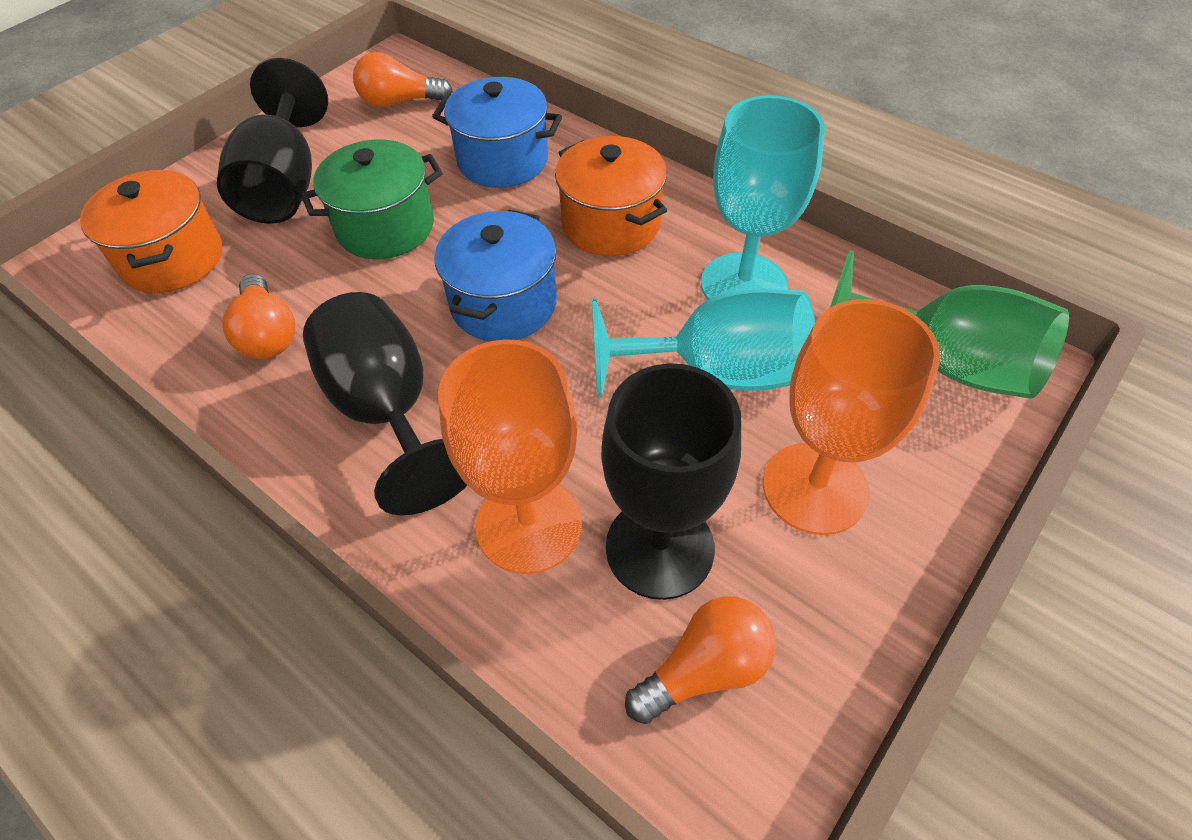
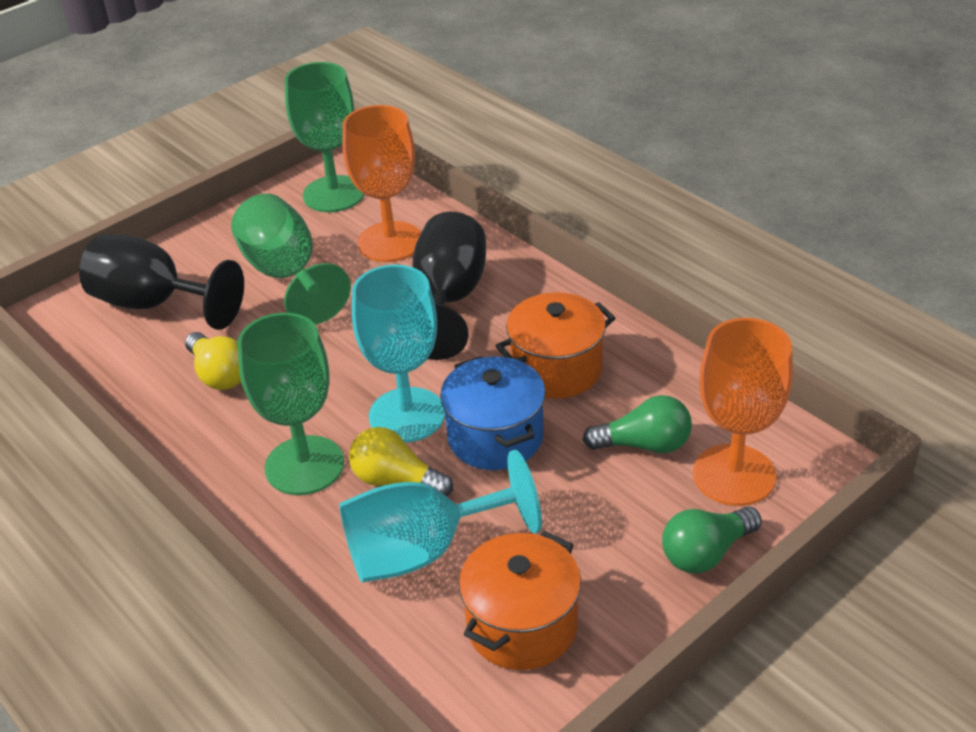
black goblet: [217,58,328,224] [303,292,467,515] [601,363,741,600] = 3 -> [79,234,244,330] [412,212,486,360] = 2
blue pot: [432,77,562,188] [434,209,557,341] = 2 -> [440,356,545,470] = 1
green goblet: [830,251,1069,399] = 1 -> [231,193,351,325] [237,313,344,495] [285,62,364,212] = 3
green light bulb: none = 0 -> [583,395,692,453] [662,507,762,573] = 2
green pot: [301,140,443,259] = 1 -> none = 0
orange light bulb: [222,274,295,359] [353,52,453,108] [625,596,776,724] = 3 -> none = 0
yellow light bulb: none = 0 -> [185,332,241,390] [349,427,453,496] = 2

